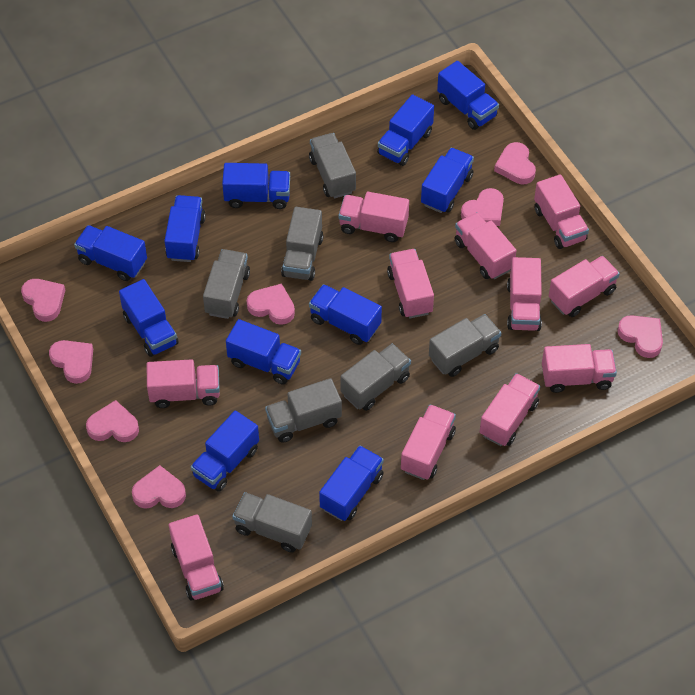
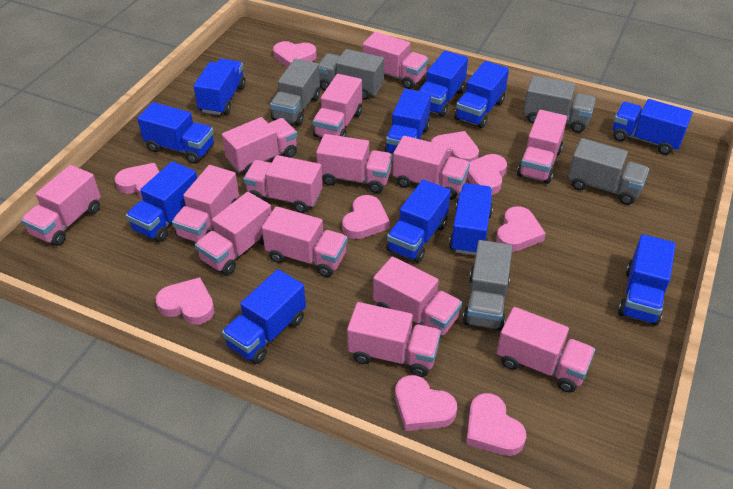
grey truck: [203,249,250,319] [232,492,312,553] [265,378,342,443] [281,207,323,281] [309,133,356,198] [341,343,411,411] [429,314,501,377] = 7 -> [270,58,320,126] [319,49,384,100] [462,240,512,331] [523,76,596,133] [568,138,649,205] = 5
pink heart: [21,279,65,322] [49,340,93,384] [86,400,139,442] [132,465,186,509] [246,284,295,325] [461,188,504,226] [494,142,536,184] [618,315,663,358] = 8 -> [115,163,159,199] [156,277,215,325] [273,41,317,67] [342,195,390,239] [395,375,457,431] [431,131,479,162] [466,393,526,456] [467,154,507,195] [496,206,546,252] = 9
pink truck: [147,359,220,408] [169,514,224,601] [338,192,409,242] [387,249,434,318] [401,404,456,480] [454,212,517,279] [480,373,540,446] [507,257,542,331] [534,174,589,249] [542,344,617,393] [549,256,620,317] = 11 -> [21,165,101,246] [172,165,239,242] [195,192,272,275] [222,117,297,175] [243,155,323,213] [262,206,348,277] [313,74,362,137] [316,134,393,193] [347,302,441,377] [363,32,428,89] [373,257,462,338] [393,136,470,200] [497,307,595,392] [517,110,567,184] = 14

